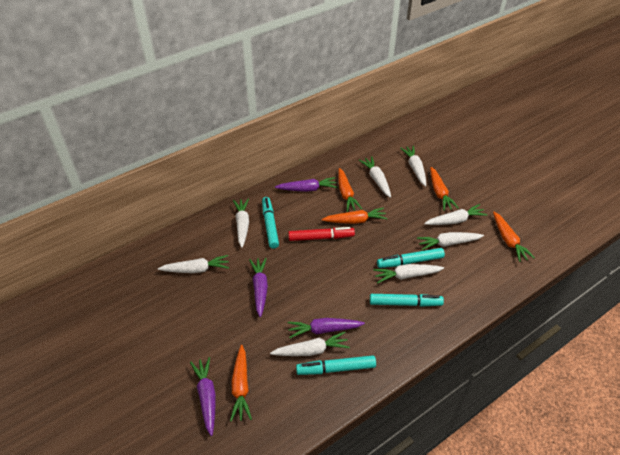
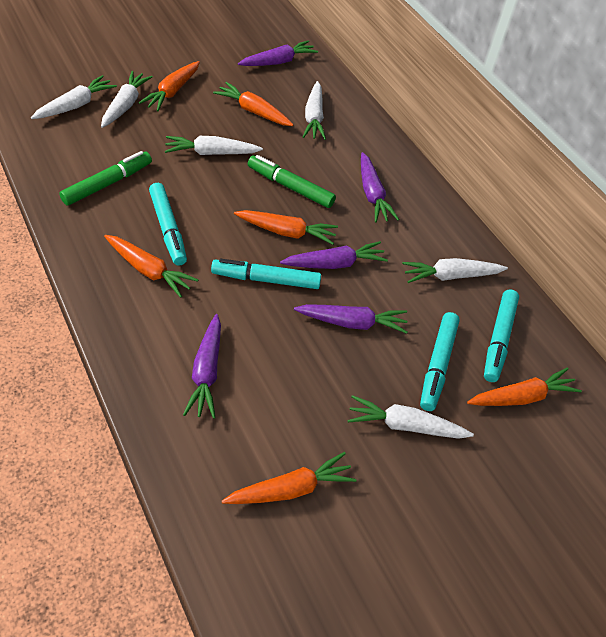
green marker: none = 0 -> [59,151,152,206] [248,155,336,208] = 2
orange carrot: [230,345,252,422] [322,207,388,224] [338,168,362,212] [430,167,459,211] [493,212,535,262] = 5 -> [104,235,198,298] [139,61,200,111] [213,82,294,126] [222,452,357,504] [234,210,338,245] [467,367,582,406] = 6
purple carrot: [190,357,216,436] [249,258,268,317] [275,177,337,192] [288,318,365,338] = 4 -> [183,314,221,419] [238,40,318,66] [280,241,388,269] [294,304,408,334] [361,152,399,223] = 5
red marker: [288,227,355,241] = 1 -> none = 0
white carrot: [158,255,229,273] [233,199,249,248] [270,332,350,356] [359,156,391,198] [373,264,444,284] [400,146,426,186] [417,232,484,250] [424,204,488,225] = 8 -> [31,75,117,119] [101,71,153,128] [165,136,263,155] [303,81,326,140] [347,395,474,439] [402,258,508,283] = 6

